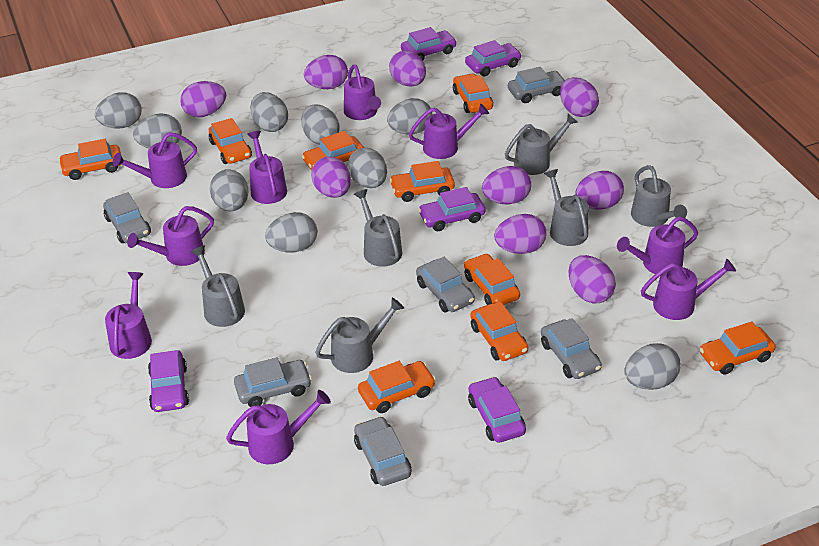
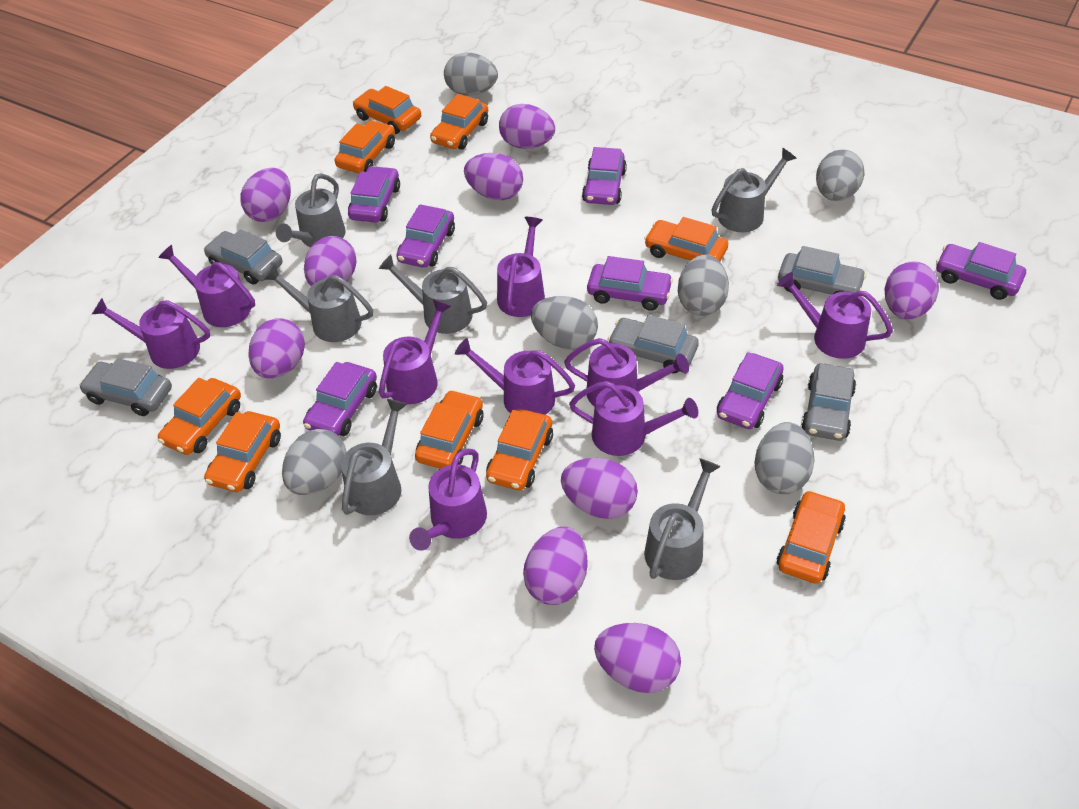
grey car: [103,192,151,243] [234,357,312,407] [354,416,411,486] [416,257,475,312] [508,67,565,103] [541,318,602,379] = 6 -> [79,358,172,416] [204,229,282,285] [608,315,699,373] [778,246,866,295] [801,363,856,441] = 5
grey egg: [95,92,142,129] [133,113,182,148] [210,169,249,211] [250,92,288,132] [265,212,317,253] [301,104,339,145] [348,148,387,188] [387,98,432,135] [624,343,681,390] = 9 -> [282,429,346,495] [444,53,498,96] [531,296,598,350] [678,254,729,316] [754,422,814,494] [816,150,865,201] = 6
purple car: [148,350,189,412] [401,27,457,60] [418,187,485,231] [465,40,522,77] [468,377,526,443] = 5 -> [303,362,377,436] [348,166,400,223] [396,204,455,268] [582,147,627,205] [587,256,673,311] [717,352,784,429] [936,242,1026,300] = 7

